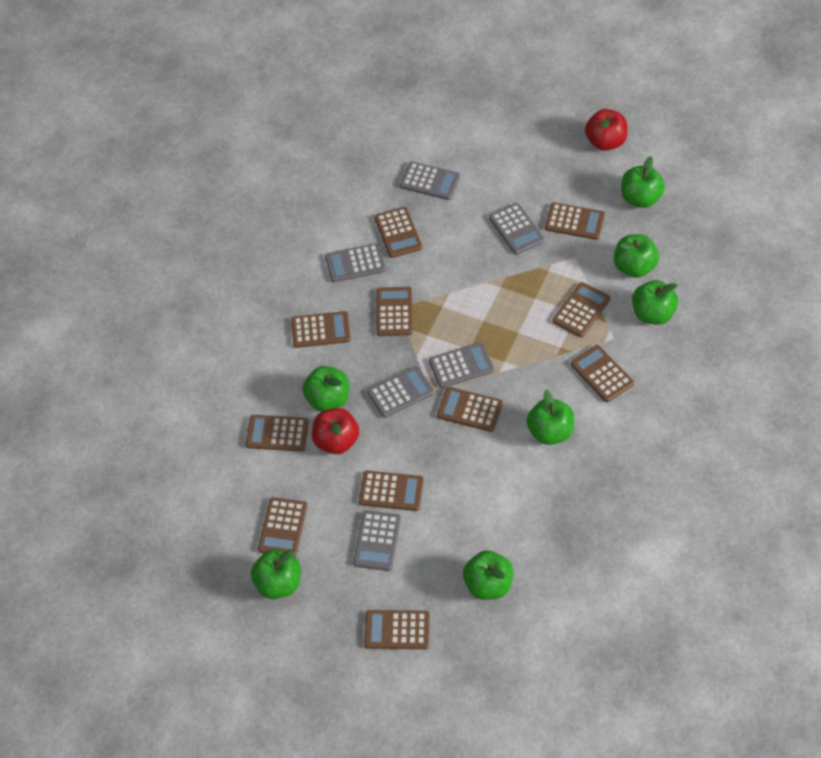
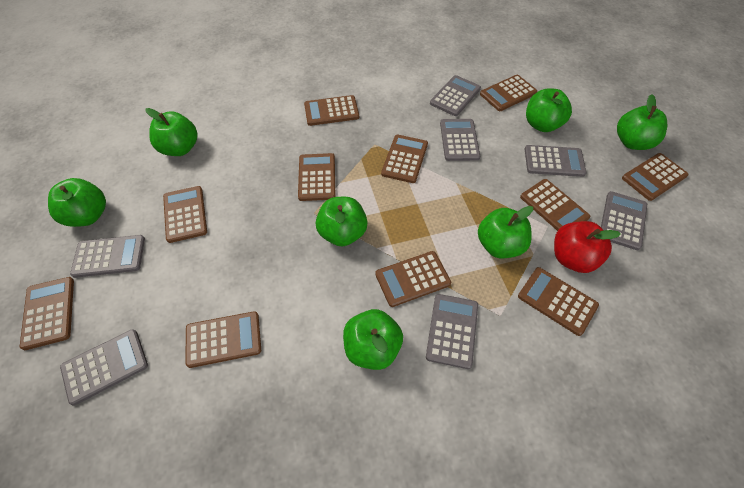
grey calculator: [325,243,386,283] [354,510,401,571] [367,366,434,418] [400,162,460,200] [429,342,494,388] [489,203,544,255] = 6 -> [60,329,148,405] [70,235,145,278] [426,294,478,369] [430,75,481,116] [440,119,480,161] [525,145,586,177] [601,191,647,250] = 7
red apple: [312,408,359,454] [585,109,628,151] = 2 -> [554,221,621,273] = 1

